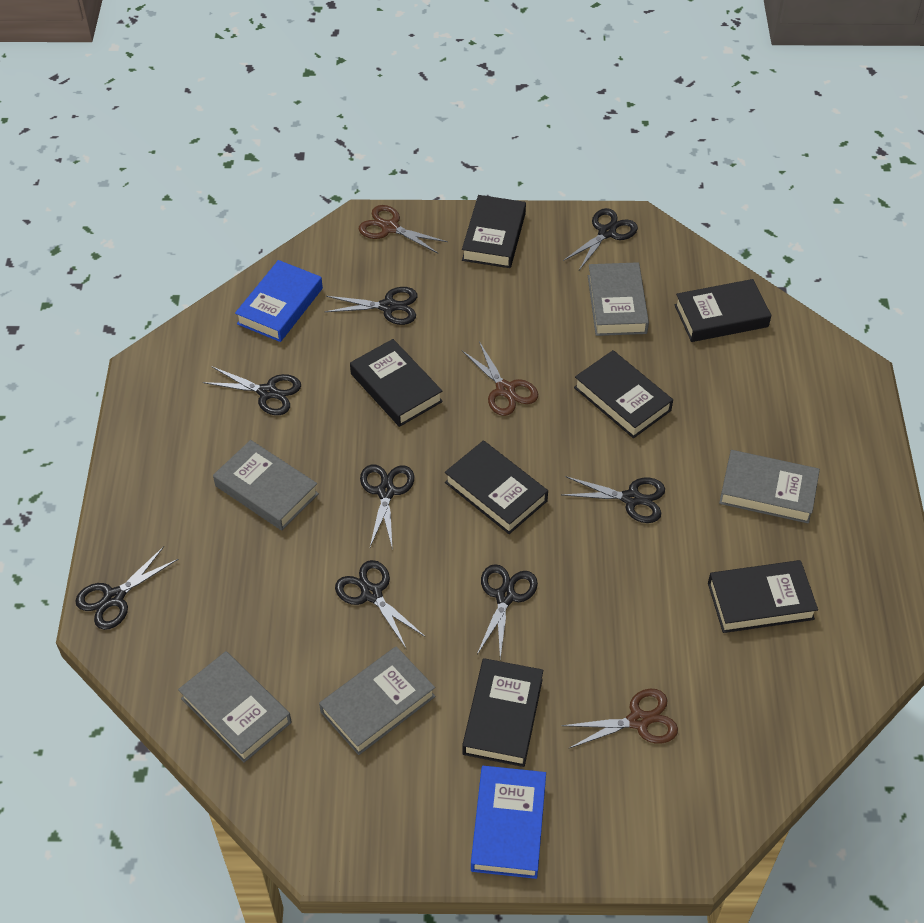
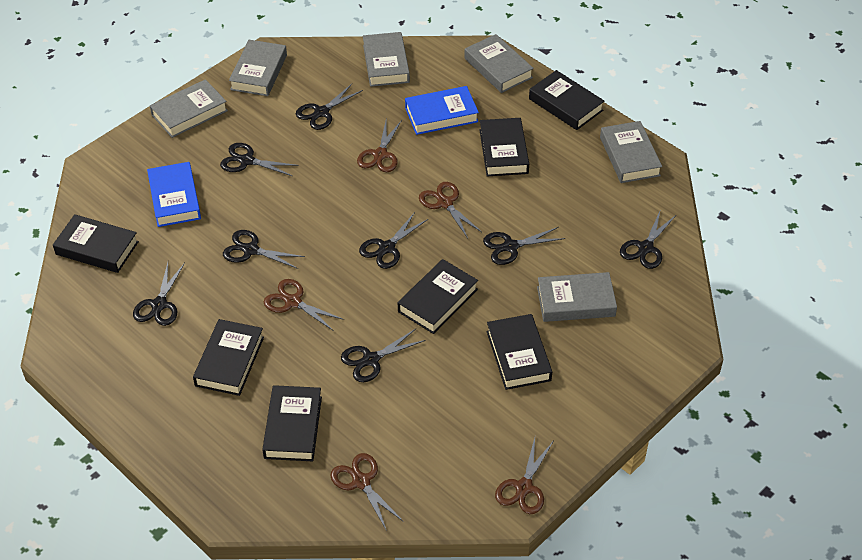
brown scissors: [358,205,448,253] [462,341,538,416] [561,689,678,749] = 3 -> [264,279,345,331] [330,453,404,531] [357,120,402,172] [419,182,482,238] [495,438,553,514] = 5
grey book: [178,651,292,763] [213,440,319,530] [319,646,435,755] [588,262,649,336] [719,450,820,524] = 5 -> [150,79,228,138] [229,40,287,96] [363,32,410,87] [464,34,534,93] [537,272,617,322] [600,121,662,183] = 6

